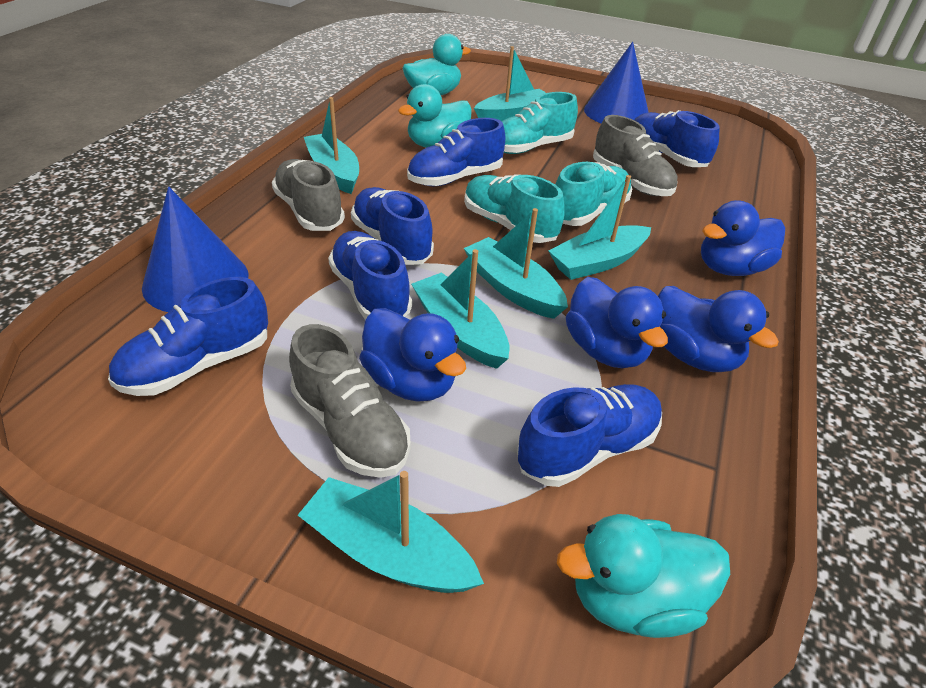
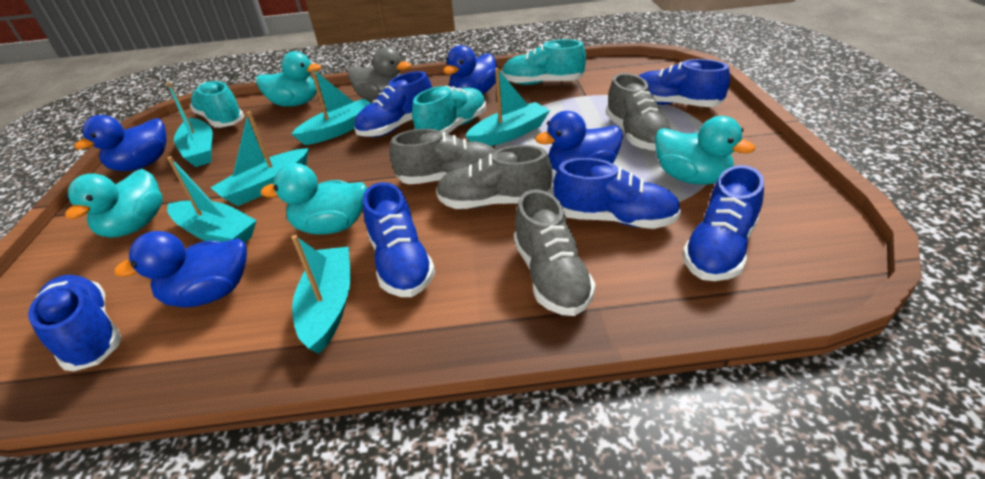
blue cone: [142,187,248,312] [584,42,649,123] = 2 -> none = 0
grey duck: none = 0 -> [348,47,411,101] = 1
grey shoe: [272,159,345,231] [289,324,410,478] [593,115,678,196] = 3 -> [390,129,496,184] [436,145,552,209] [514,189,596,316] [606,73,671,150] = 4
turquoise duck: [398,84,472,148] [403,34,471,95] [557,514,730,638] = 3 -> [65,169,163,238] [256,51,321,107] [260,163,367,235] [655,116,755,185] = 4

